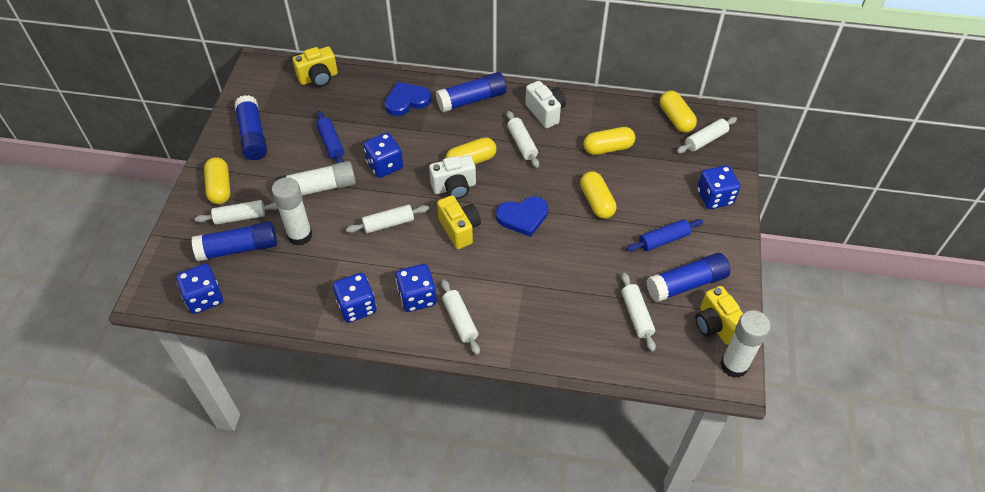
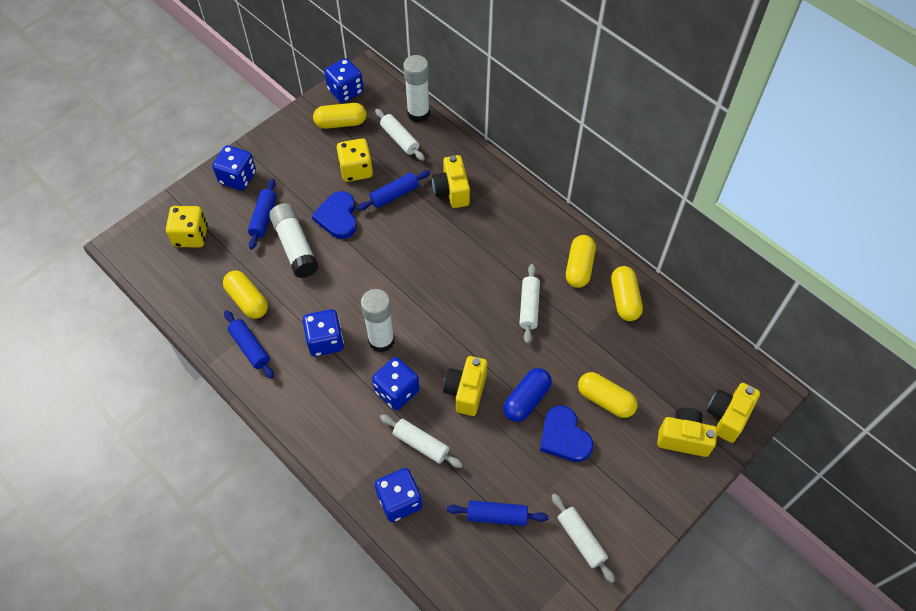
blue capsule: none = 0 -> [503,368,552,422] = 1
blue glue stick: [192,221,277,261] [234,95,267,160] [436,72,507,112] [647,253,730,302] = 4 -> none = 0
blue rolling pin: [316,111,344,163] [627,219,703,252] = 2 -> [224,310,274,379] [248,179,277,250] [357,170,430,211] [447,500,549,526] = 4
white camera: [429,155,476,199] [525,81,566,128] = 2 -> none = 0
white rolling pin: [195,200,278,225] [346,205,429,233] [441,280,480,355] [507,111,539,168] [621,272,656,352] [677,117,737,153] = 6 -> [375,109,425,161] [380,415,463,468] [520,264,540,344] [551,493,615,583] = 4
yellow camera: [292,46,338,87] [437,195,481,249] [695,286,743,345] = 3 -> [432,155,470,208] [443,356,487,416] [657,408,717,457] [707,383,760,443] = 4
yellow dice: none = 0 -> [166,206,208,247] [337,138,373,182] = 2

